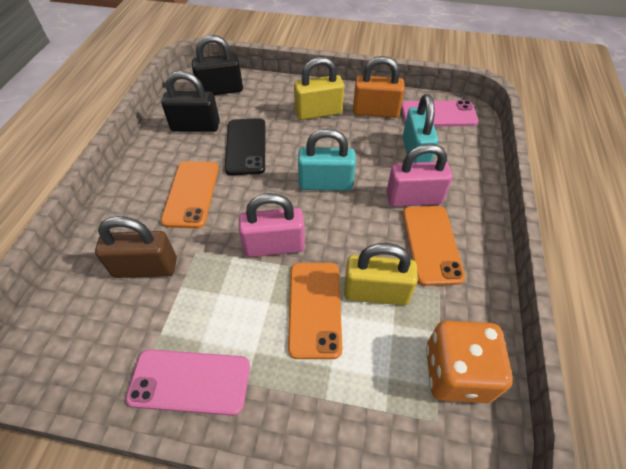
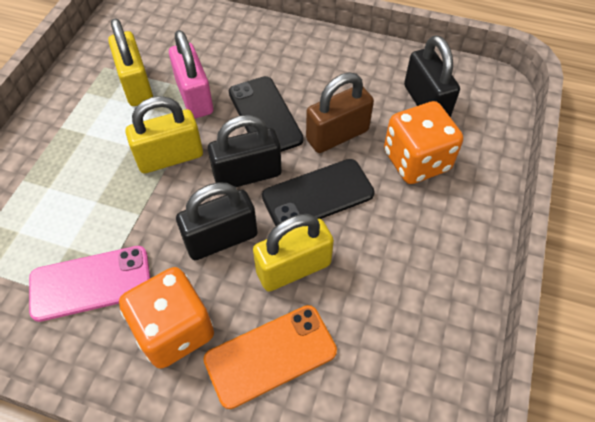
black padlock: [162,71,220,132] [192,35,243,95] = 2 -> [176,182,258,260] [208,115,281,187] [404,35,460,117] = 3
black phone: [225,118,265,175] = 1 -> [229,76,304,152] [262,159,375,226] = 2
orange dice: [426,321,513,403] = 1 -> [119,267,214,369] [384,101,463,184] = 2
orange padlock: [353,56,405,118] = 1 -> none = 0
orange phone: [161,161,219,228] [288,263,342,359] [403,206,465,286] = 3 -> [203,305,337,409] = 1
pink padlock: [239,193,305,257] [386,144,453,207] = 2 -> [169,30,213,119] = 1
pink phone: [126,349,250,416] [401,100,479,127] = 2 -> [29,246,150,322] = 1
turquoise padlock: [298,128,356,191] [403,94,438,163] = 2 -> none = 0
yellow padlock: [294,57,344,120] [344,243,418,305] = 2 -> [108,18,153,106] [125,96,203,173] [253,214,334,292] = 3

